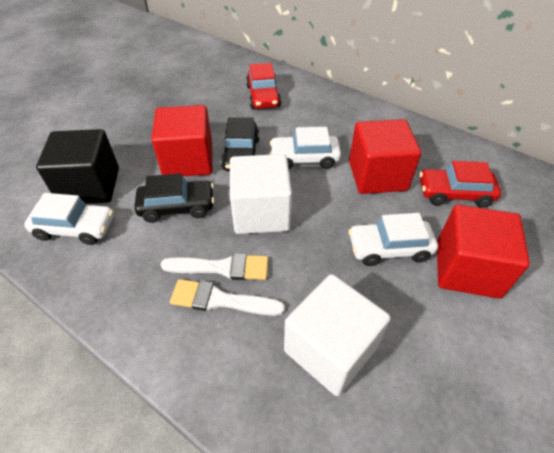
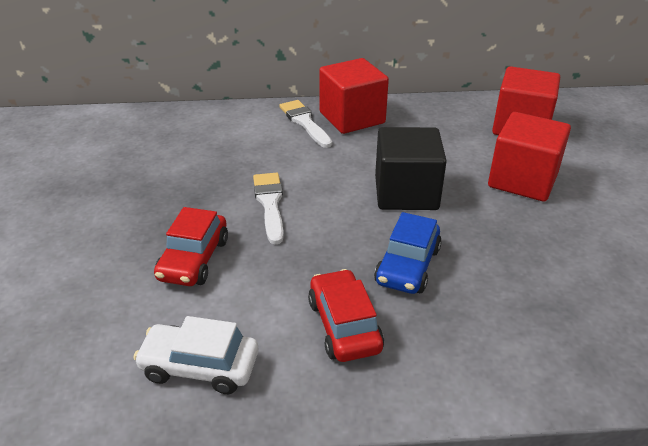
black car: [134,173,214,223] [221,117,260,171] = 2 -> none = 0
blue car: none = 0 -> [374,212,442,294] = 1
white car: [24,193,114,245] [270,127,341,169] [349,213,438,266] = 3 -> [133,316,258,394] = 1
white cube: [230,154,292,234] [284,274,391,396] = 2 -> none = 0

